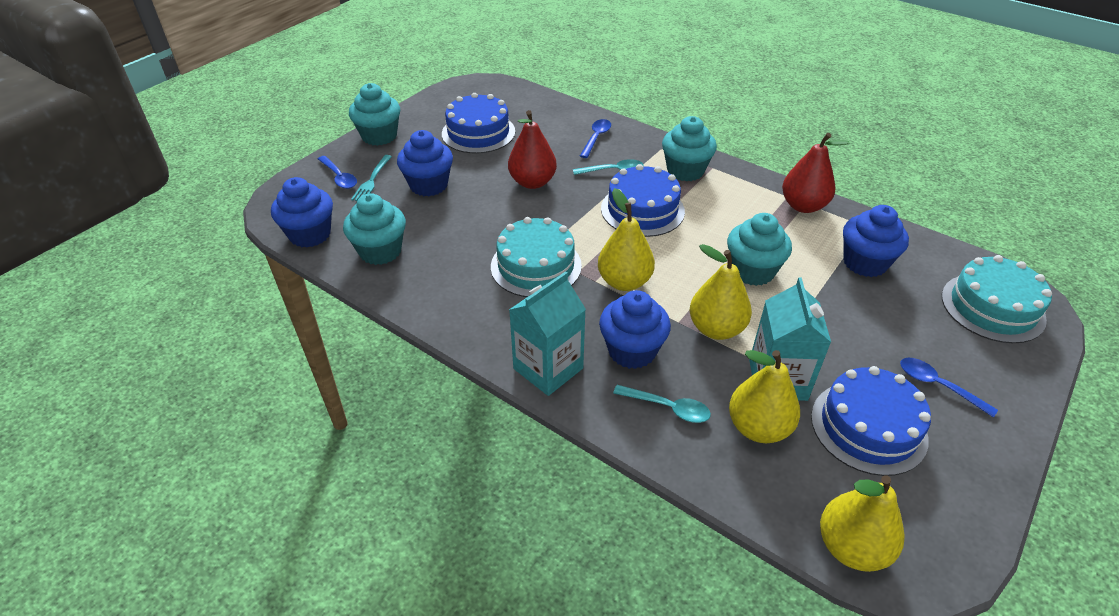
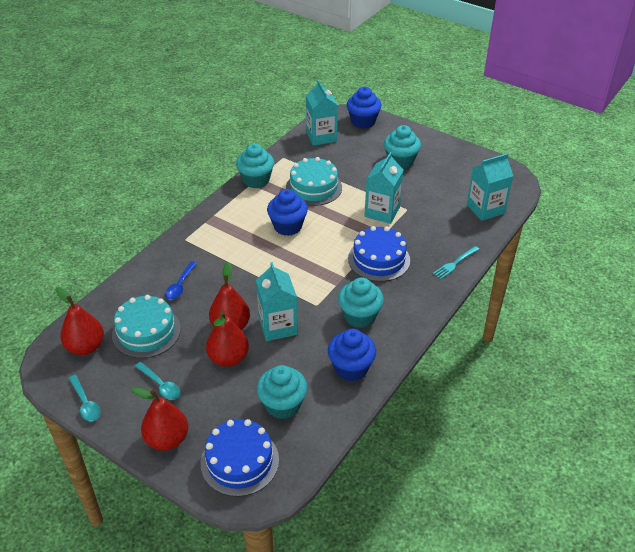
blue cake: [442,93,515,154] [601,164,685,237] [811,366,931,476] = 3 -> [201,419,279,497] [348,226,410,282] = 2
blue cupcake: [271,177,333,247] [397,130,453,196] [599,290,671,369] [843,205,909,277] = 4 -> [267,189,308,236] [328,329,376,381] [347,87,382,129] = 3
blue spoon: [318,156,357,189] [580,119,611,158] [900,358,998,417] = 3 -> [165,261,197,299] = 1
red pear: [508,110,557,189] [782,133,849,213] = 2 -> [55,287,104,355] [132,387,188,451] [206,311,249,367] [209,262,250,330] = 4
turquoise carton: [509,271,586,396] [749,277,831,401] = 2 -> [256,262,298,341] [306,80,338,146] [365,152,403,224] [467,153,513,221] = 4
yellow pear: [598,188,655,291] [690,244,752,340] [729,350,800,443] [820,475,904,572] = 4 -> none = 0

